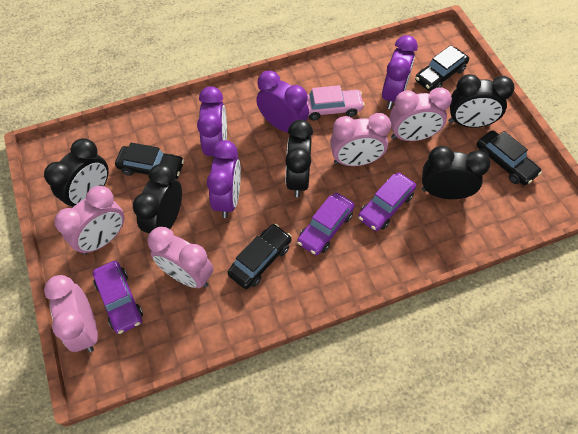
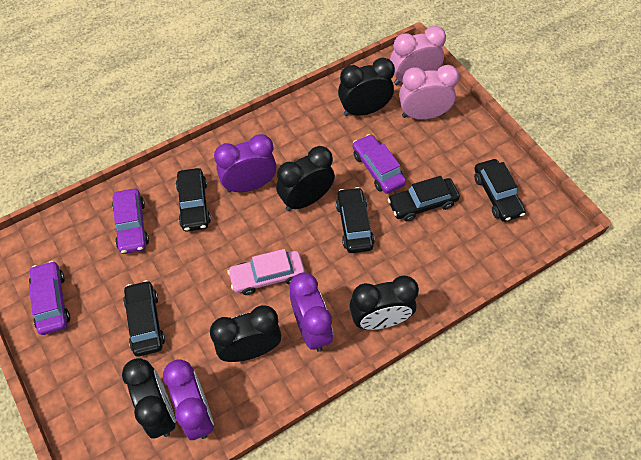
black car: [115,143,184,179] [227,224,292,289] [415,45,469,91] [476,130,542,185] = 4 -> [123,280,165,357] [176,168,211,232] [336,187,375,253] [388,176,460,221] [474,159,526,222] = 5
pink clock: [44,275,98,352] [54,186,124,254] [147,227,213,288] [330,113,391,166] [389,87,452,141] = 5 -> [390,26,446,85] [399,65,459,120] = 2
purple clock: [197,86,227,159] [207,140,241,218] [256,71,309,133] [382,35,418,109] = 4 -> [163,359,214,440] [214,134,276,193] [290,273,333,352] = 3

